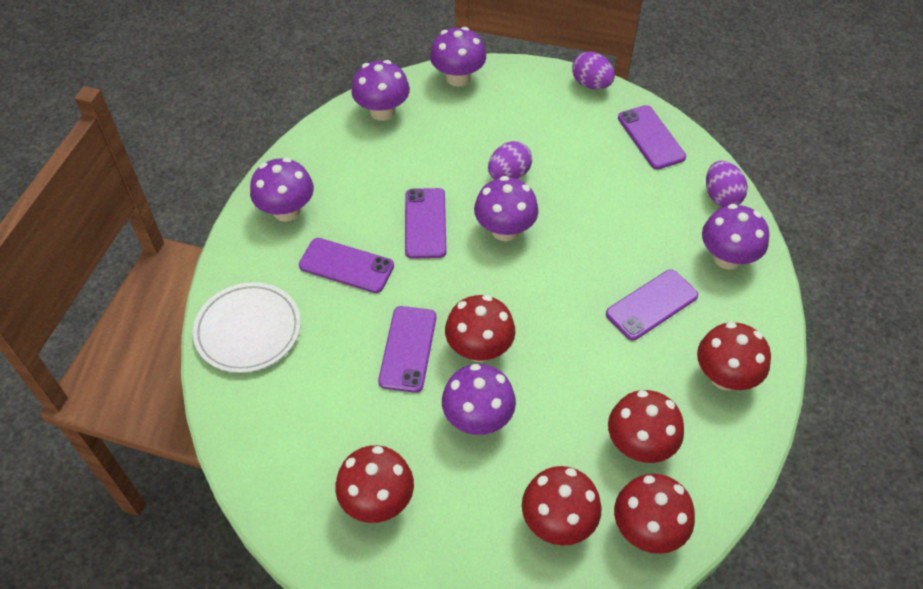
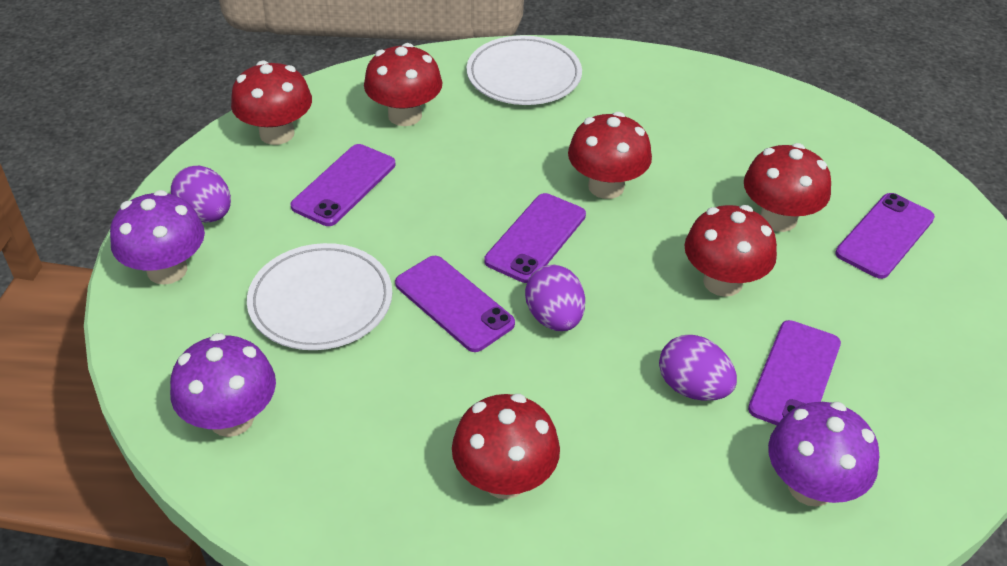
purple mushroom: [250,158,314,222] [351,60,410,121] [430,27,486,87] [442,364,516,435] [474,176,539,241] [702,204,769,270] = 6 -> [110,190,205,285] [170,333,276,437] [768,402,879,507] = 3
white plate: [193,282,301,373] = 1 -> [247,243,392,350] [467,35,582,105] = 2

